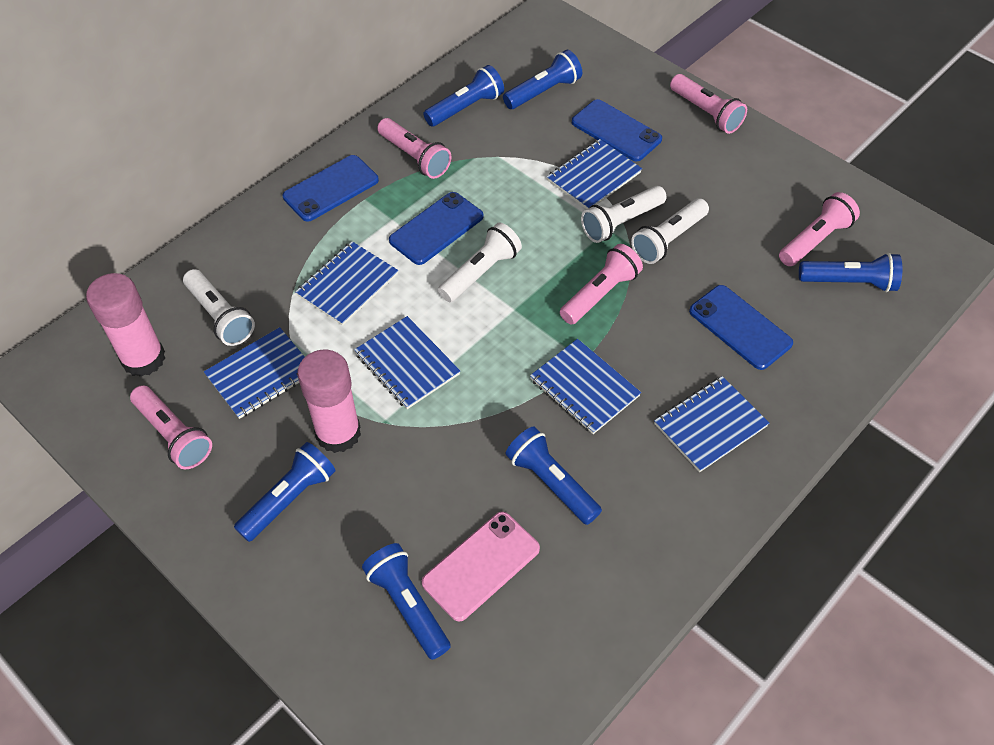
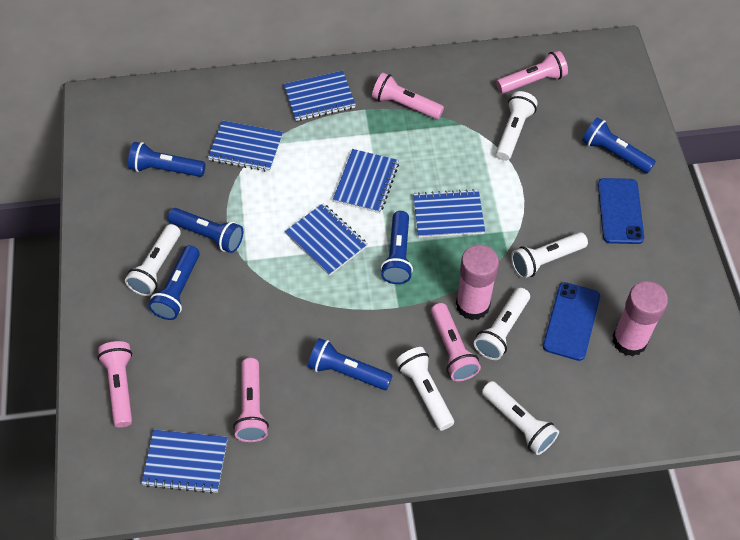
blue phone: [283,155,379,222] [389,192,483,265] [572,99,662,161] [689,285,793,370] = 4 -> [543,282,600,361] [598,178,644,244] = 2
pink phone: [422,512,540,621] = 1 -> none = 0
white flashlight: [183,269,255,346] [438,222,522,302] [581,186,667,243] [631,198,709,264] = 4 -> [125,224,181,296] [395,347,454,431] [474,288,530,360] [482,381,559,455] [496,91,538,161] [511,232,588,279] = 6

